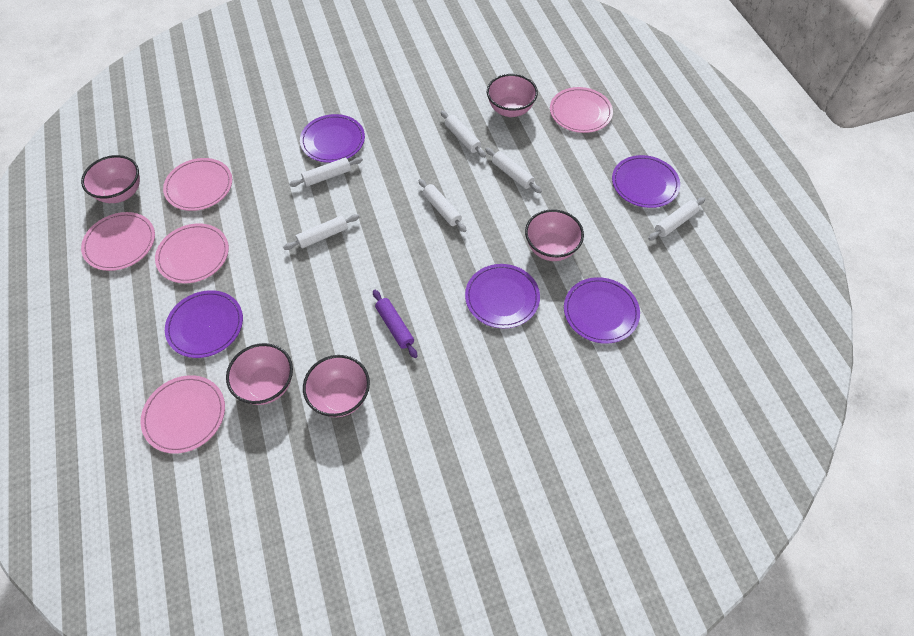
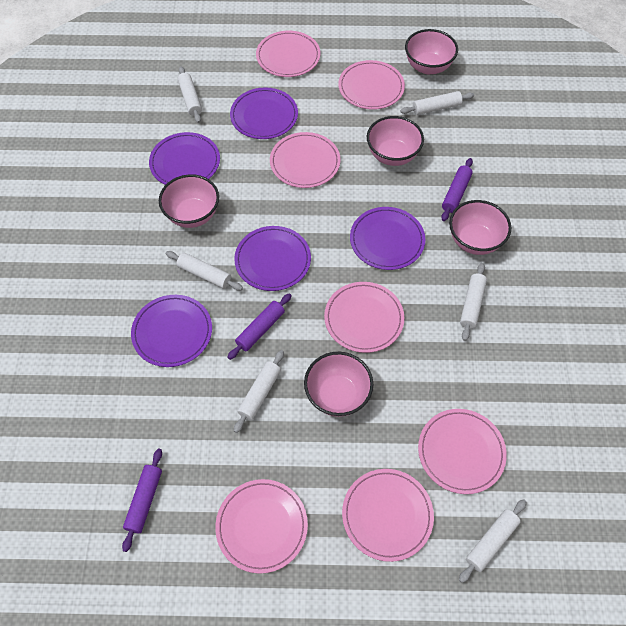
pink plate: [81,212,155,271] [140,375,225,454] [155,223,229,283] [163,158,232,211] [550,87,613,133] = 5 -> [215,479,308,574] [256,31,320,77] [270,132,341,188] [324,282,404,353] [338,60,405,110] [342,469,434,562] [418,409,507,494] = 7
purple rolling pin: [373,290,417,358] = 1 -> [122,449,162,552] [227,293,292,360] [441,158,473,221] = 3

